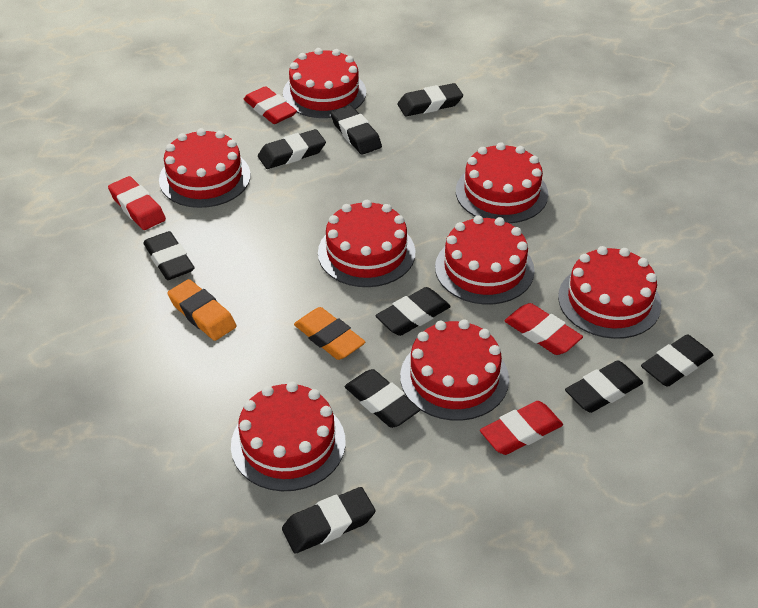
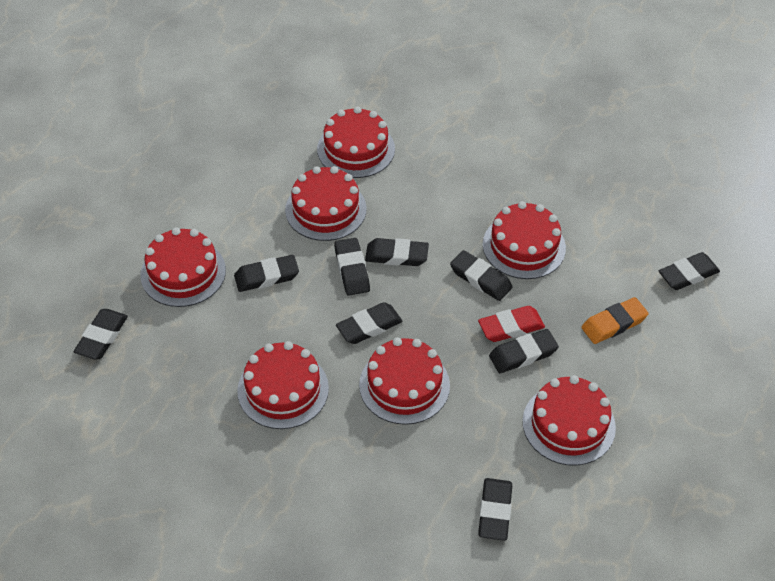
orange eraser: [167,279,236,341] [294,307,365,360] = 2 -> [581,297,649,344] = 1
red cake: [159,128,251,208] [231,382,346,491] [283,48,366,118] [318,200,415,287] [400,320,509,421] [435,215,535,304] [456,142,548,224] [558,246,661,339] = 8 -> [140,227,226,307] [237,341,329,429] [285,166,366,241] [317,107,395,178] [359,337,450,425] [483,201,566,279] [523,375,616,466] = 7
red eraser: [108,176,166,230] [243,86,297,124] [480,401,563,455] [504,303,583,355] = 4 -> [478,306,545,342] = 1

